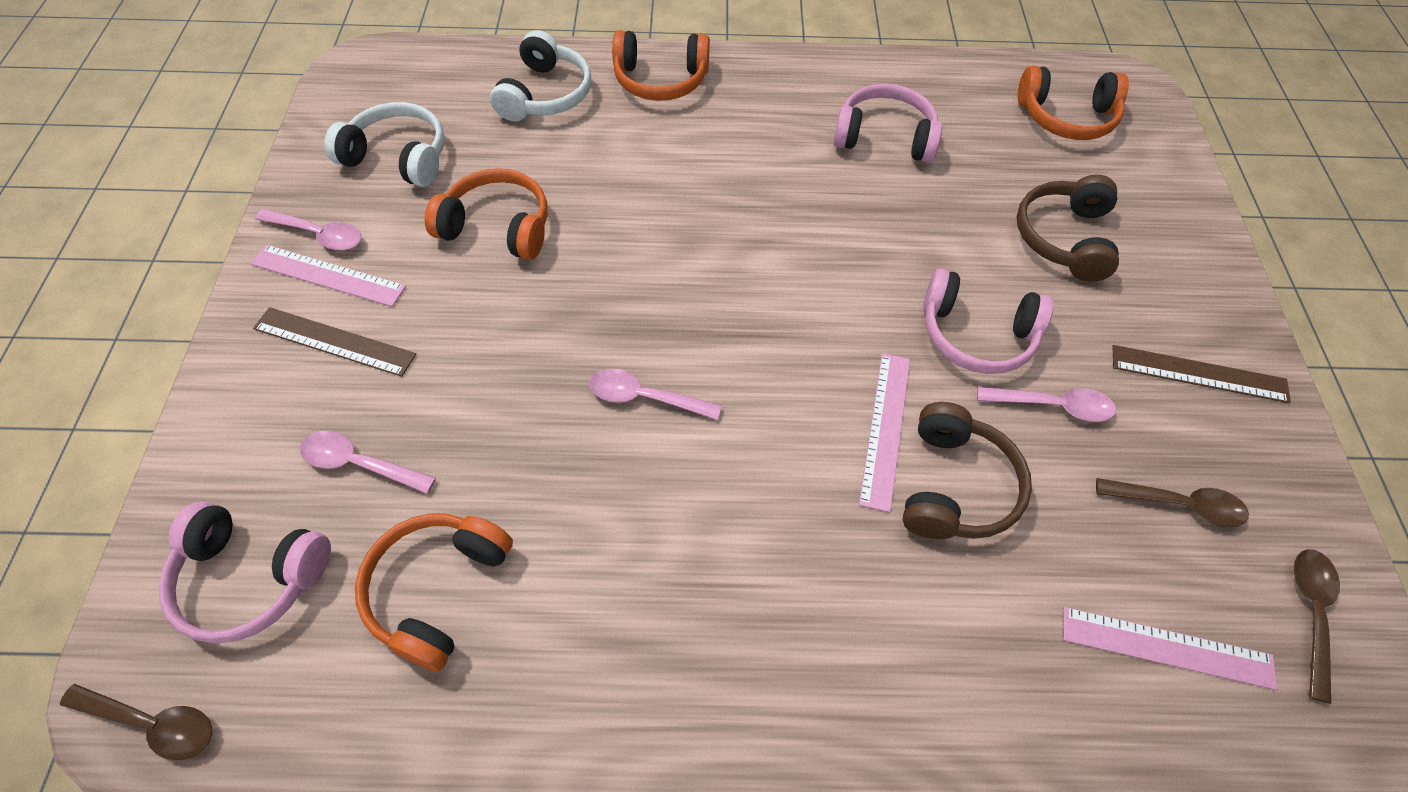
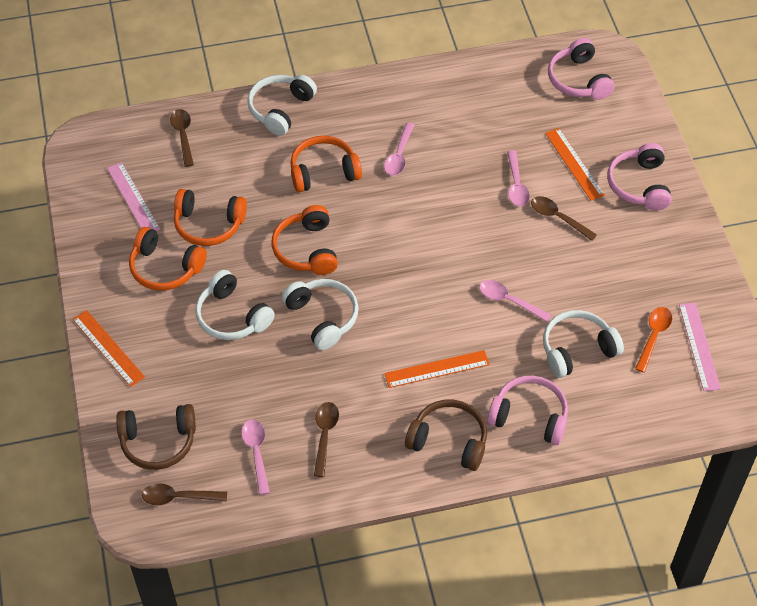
brown ruler: [253,307,416,377] [1113,345,1291,403] = 2 -> none = 0
brown spoon: [60,684,212,760] [1096,478,1249,527] [1294,549,1340,704] = 3 -> [142,483,227,505] [170,109,194,167] [314,402,339,477] [531,196,597,241] = 4
orange ruler: none = 0 -> [73,310,145,387] [384,350,490,388] [545,128,605,201] = 3
orange spoon: none = 0 -> [635,307,672,373] = 1
pink ruler: [250,245,406,307] [859,353,910,512] [1063,607,1277,690] = 3 -> [107,162,160,231] [679,303,721,391] = 2
white headphones: [324,102,445,187] [490,30,592,121] = 2 -> [195,270,275,340] [247,75,317,136] [282,279,359,350] [543,310,624,378] = 4

